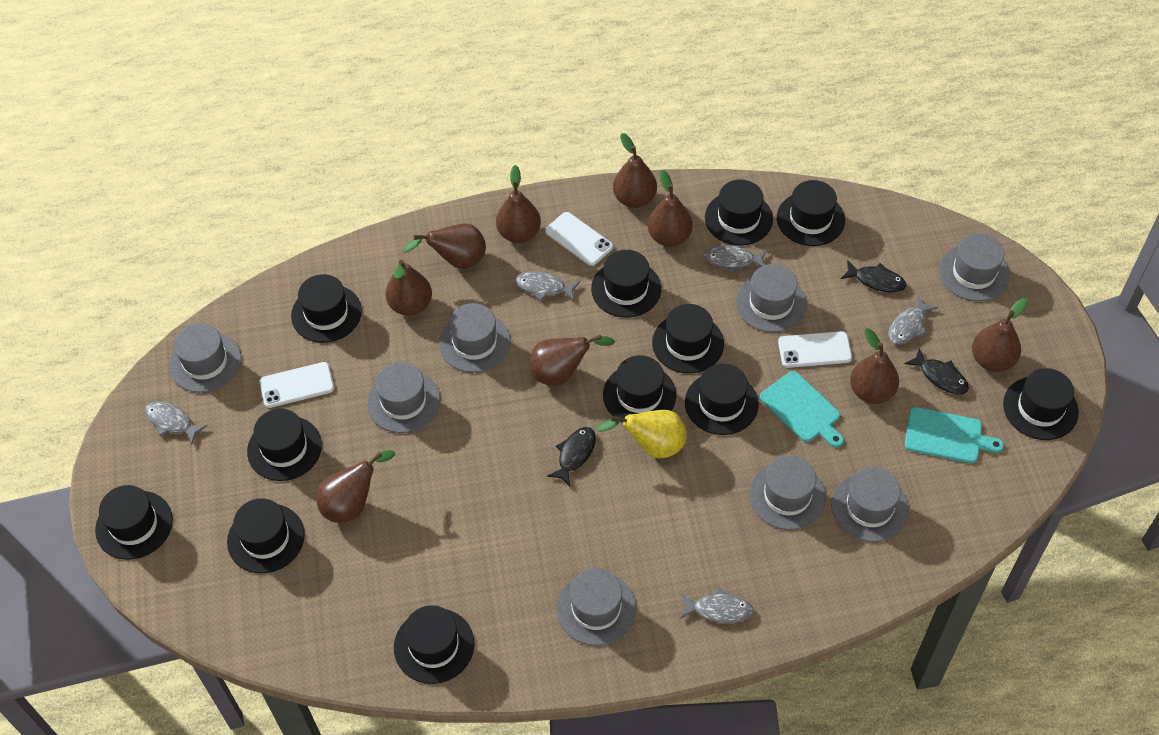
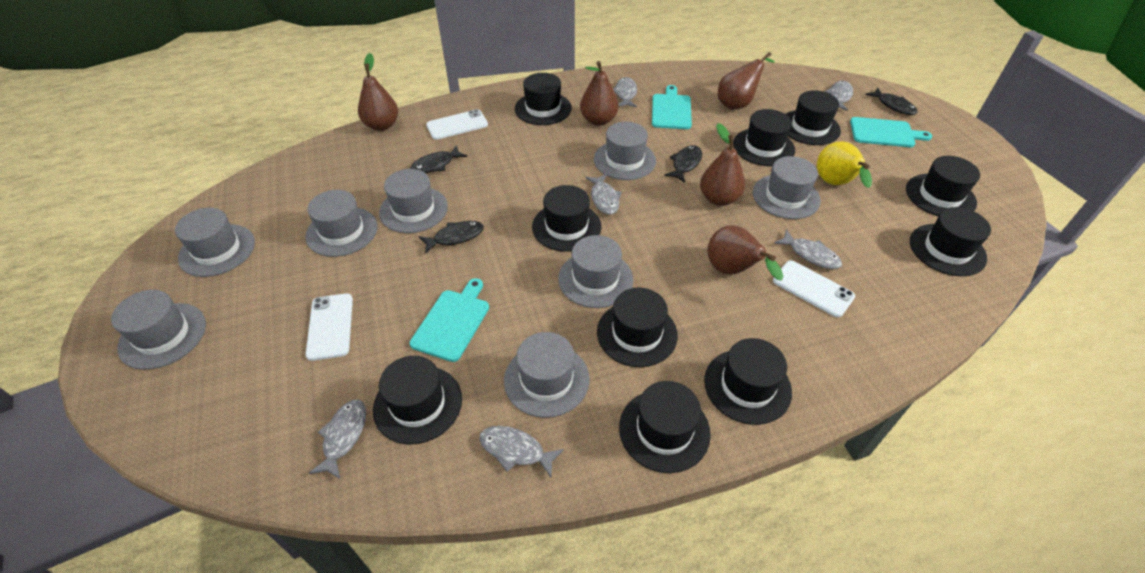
black fish: [547,427,596,486] [841,260,906,292] [905,348,969,394] = 3 -> [410,145,467,173] [419,221,484,254] [664,145,702,183] [865,88,918,115] = 4
black hat: [95,485,173,560] [227,498,305,573] [247,409,322,481] [291,274,362,343] [394,605,474,684] [591,250,661,318] [603,355,676,423] [652,304,724,374] [685,364,759,435] [705,180,773,245] [777,180,845,246] [1003,368,1079,440] = 12 -> [373,356,462,444] [515,73,572,125] [532,185,601,252] [597,287,678,367] [619,381,711,473] [704,338,792,425] [733,109,795,166] [786,90,841,145] [906,156,980,216] [910,207,991,276] = 10
brown pear: [317,450,395,523] [385,260,432,316] [403,223,486,269] [496,165,541,243] [529,334,615,386] [613,133,657,208] [648,170,693,247] [850,328,899,404] [972,298,1028,372] = 9 -> [358,53,398,131] [580,61,619,126] [700,123,745,206] [707,225,783,281] [718,52,775,110] = 5
grey fish: [145,402,207,445] [515,271,580,301] [680,588,753,623] [703,245,767,273] [888,295,938,344] = 5 -> [309,400,366,479] [479,426,564,477] [585,174,622,215] [613,77,637,107] [774,229,842,269] [825,81,853,111] = 6
turquoise cutting board: [760,371,844,448] [905,407,1004,463] = 2 -> [410,278,489,362] [652,85,692,129] [850,117,932,147] = 3

